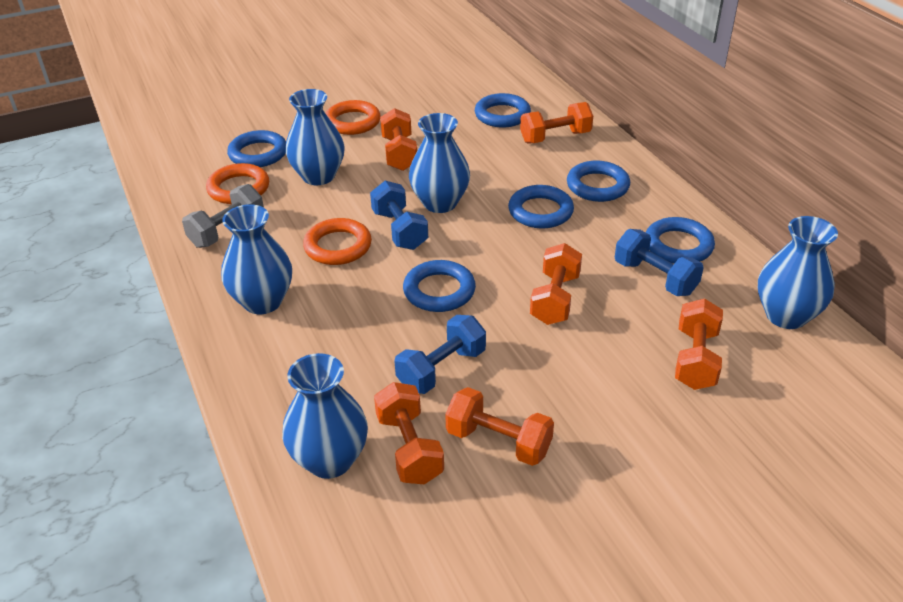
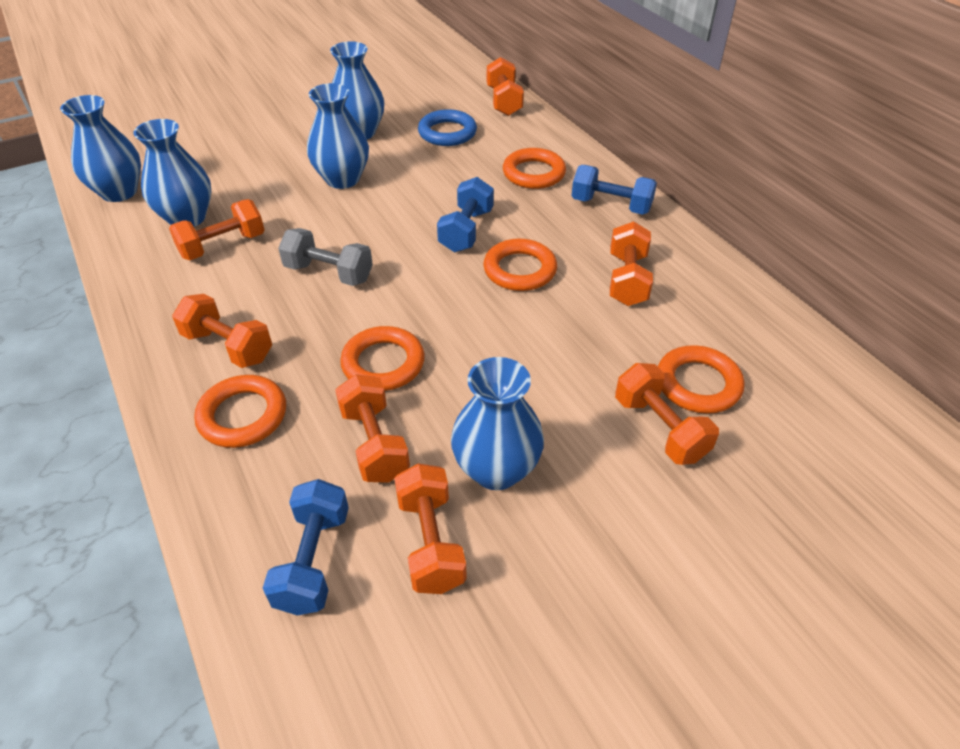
blue ring: [227,130,286,167] [403,260,476,312] [475,93,531,127] [508,185,574,228] [567,161,630,202] [646,217,715,264] = 6 -> [418,109,477,146] = 1
orange dumbbell: [374,382,444,484] [380,108,417,171] [445,387,554,466] [520,102,593,143] [530,243,582,325] [675,298,723,390] = 6 -> [169,199,265,260] [172,294,272,368] [335,374,410,483] [394,463,467,594] [487,57,524,116] [610,221,653,306] [615,363,719,465] = 7
orange ring: [206,163,269,204] [303,218,372,265] [326,100,381,135] = 3 -> [194,375,286,448] [340,326,425,391] [483,239,557,291] [503,148,566,189] [658,345,745,414] = 5

